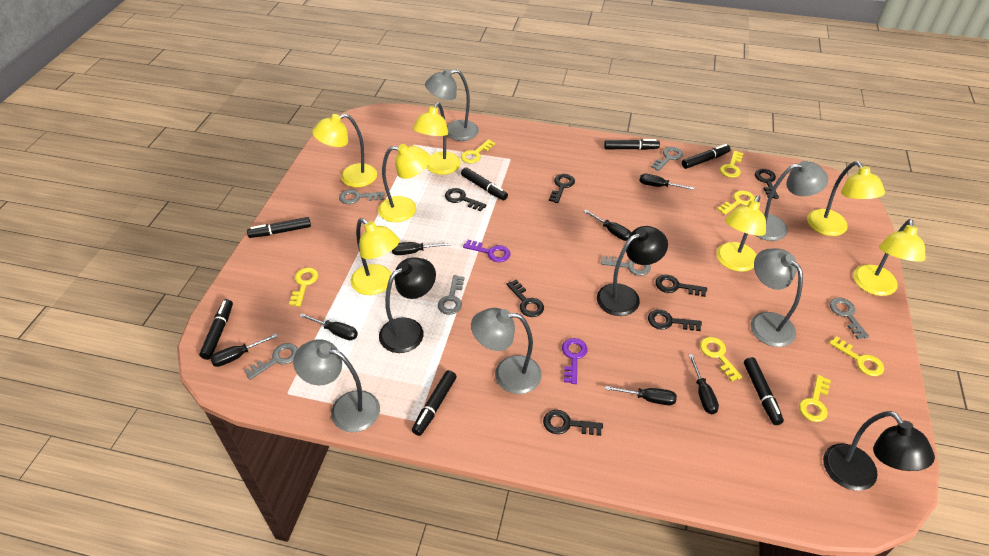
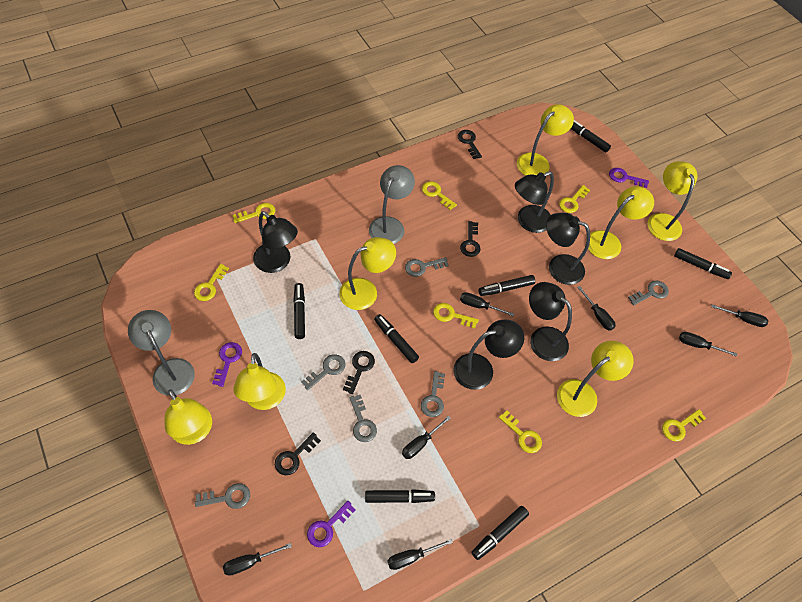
black key: [445,188,487,211] [506,280,544,317] [543,410,603,436] [549,174,575,203] [648,310,702,331] [655,275,707,297] [755,169,779,199] = 7 -> [275,432,321,475] [343,351,375,394] [458,130,482,159] [460,221,480,257] = 4
black lamp: [379,257,436,353] [597,226,668,316] [823,411,935,491] = 3 -> [253,211,298,273] [453,320,524,390] [515,171,554,233] [529,282,572,361] [546,213,590,285] = 5
grey lamp: [293,339,380,432] [425,69,479,141] [471,308,542,394] [750,248,803,347] [755,161,828,241] = 5 -> [128,310,195,396] [369,165,415,244] = 2
purple key: [463,240,511,262] [562,338,587,384] = 2 -> [212,342,242,387] [307,501,356,547] [609,168,649,188] = 3

